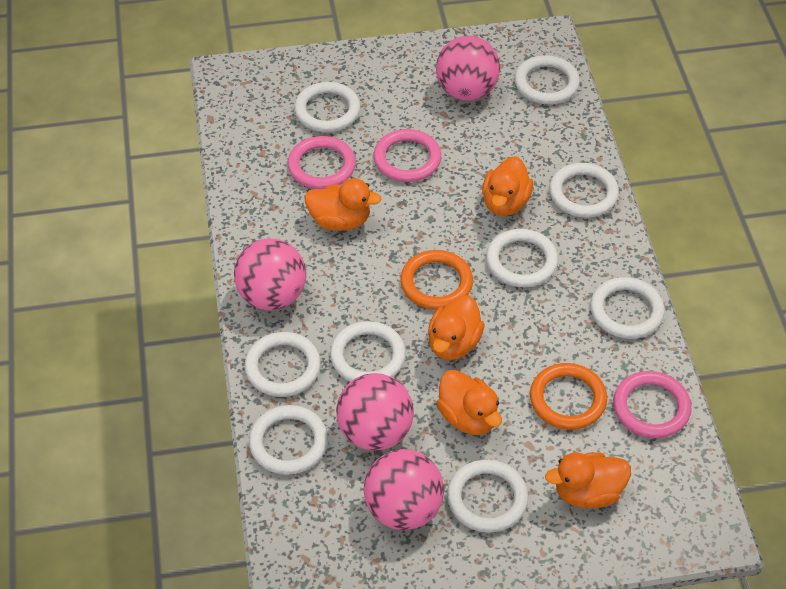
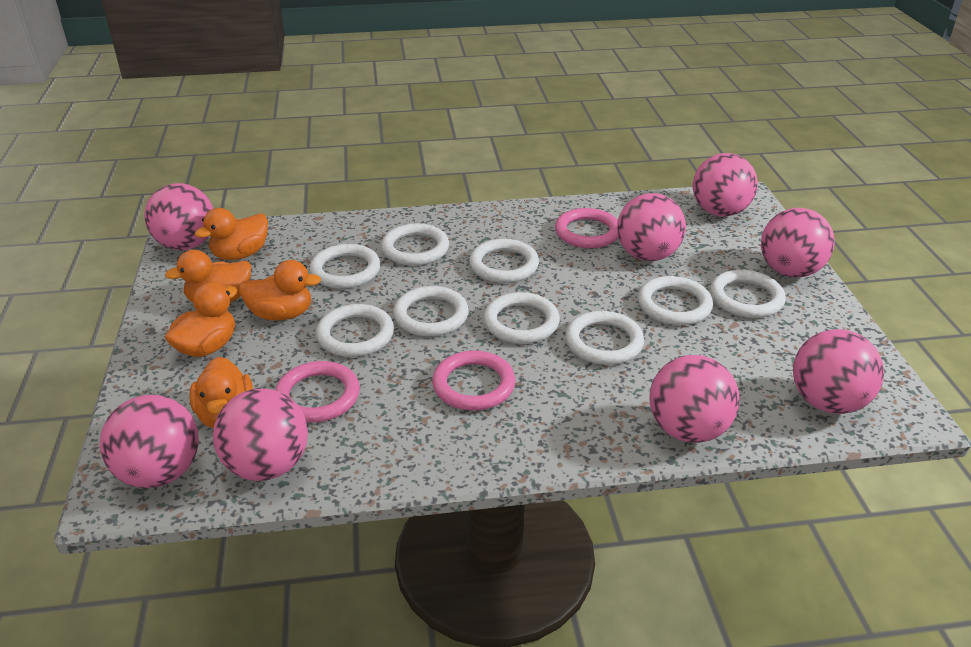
orange ring: [400,250,473,310] [530,363,607,430] = 2 -> none = 0
pink ball: [234,238,306,311] [336,373,414,451] [364,449,444,530] [436,36,500,101] = 4 -> [100,395,199,488] [144,183,213,250] [213,388,308,481] [617,193,686,261] [650,355,739,443] [693,153,758,217] [761,208,835,277] [793,329,884,414] = 8

